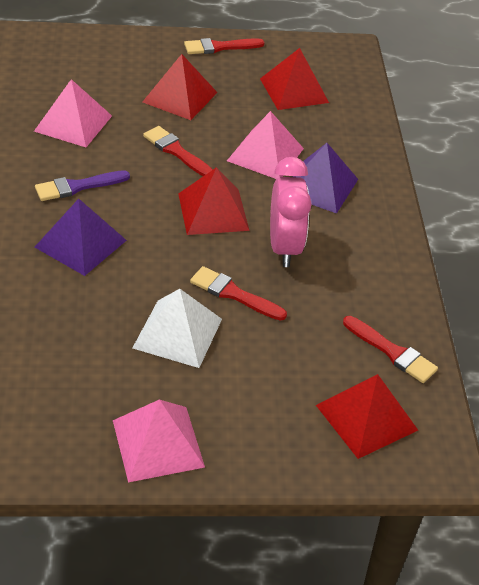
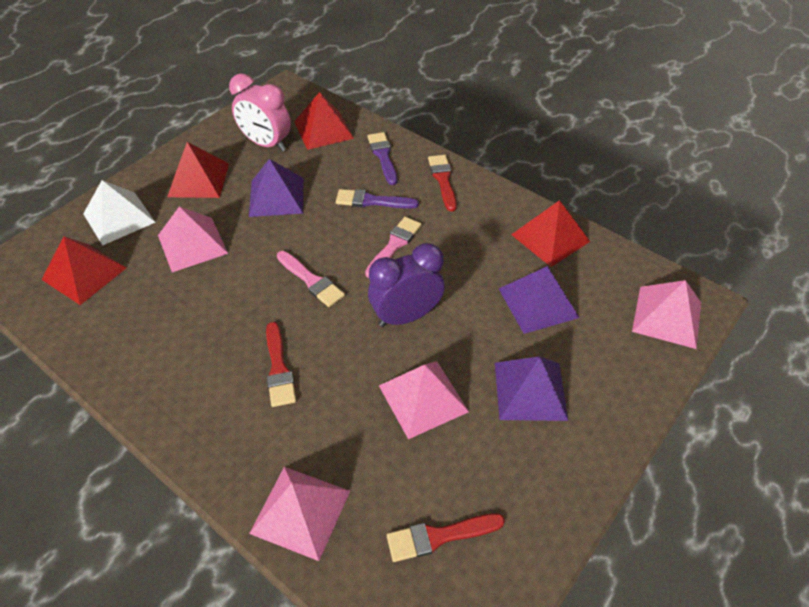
pink brush: none = 0 -> [277,251,345,307] [365,217,422,278] = 2
pink pyramid: [34,79,112,147] [113,399,205,482] [227,111,304,179] = 3 -> [158,207,228,272] [249,467,350,561] [379,361,469,439] [632,280,701,349] = 4
purple brush: [35,170,130,201] = 1 -> [336,189,419,209] [368,132,397,185] = 2
purple clock: none = 0 -> [368,243,445,327] = 1
purple pyramid: [35,199,127,276] [293,143,358,214] = 2 -> [249,159,303,217] [495,356,568,421] [499,266,579,334] = 3
red brush: [143,126,213,176] [184,38,265,54] [190,266,287,321] [343,316,438,383] = 4 -> [266,322,296,407] [387,513,505,562] [428,155,457,211] = 3

